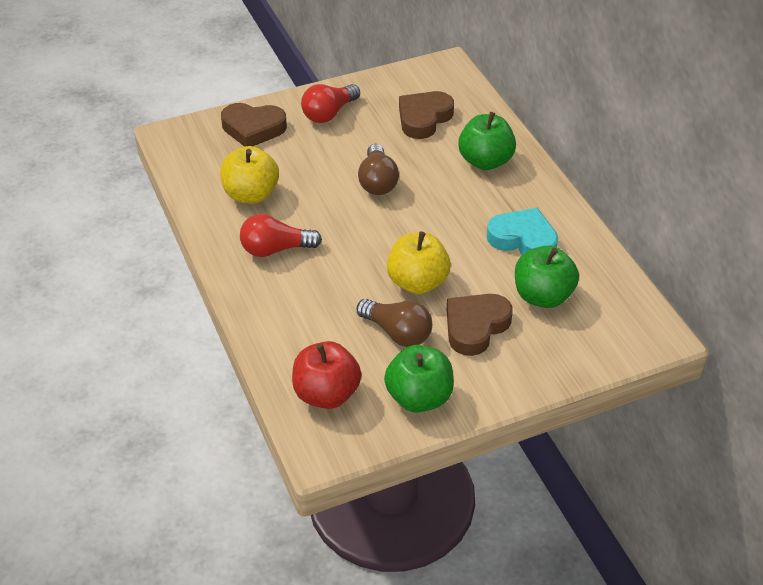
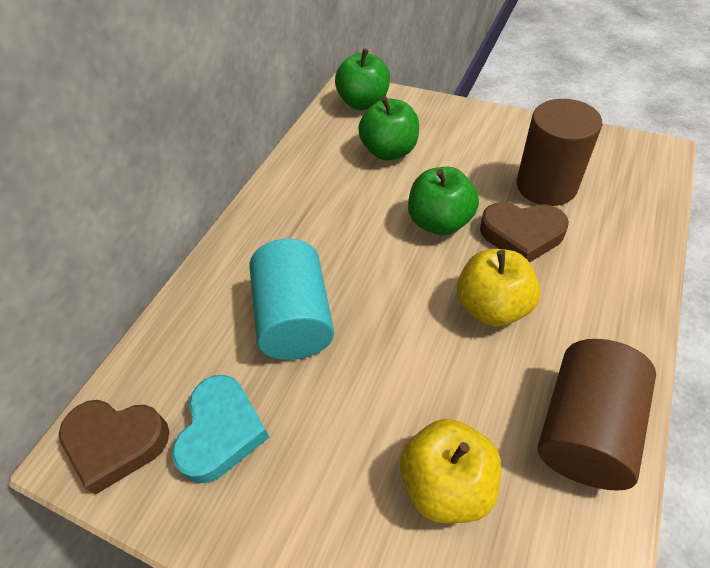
brown cylinder: none = 0 -> [517,99,602,206] [538,339,656,491] = 2
brown heart: [221,103,287,147] [399,91,454,139] [447,294,513,356] = 3 -> [59,400,169,495] [480,202,569,263] = 2
brown light bulb: [357,299,432,347] [358,144,399,195] = 2 -> none = 0
red apple: [292,341,361,409] = 1 -> none = 0
red light bulb: [240,214,322,257] [301,84,360,123] = 2 -> none = 0
turquoise cylinder: none = 0 -> [249,239,334,360] = 1

